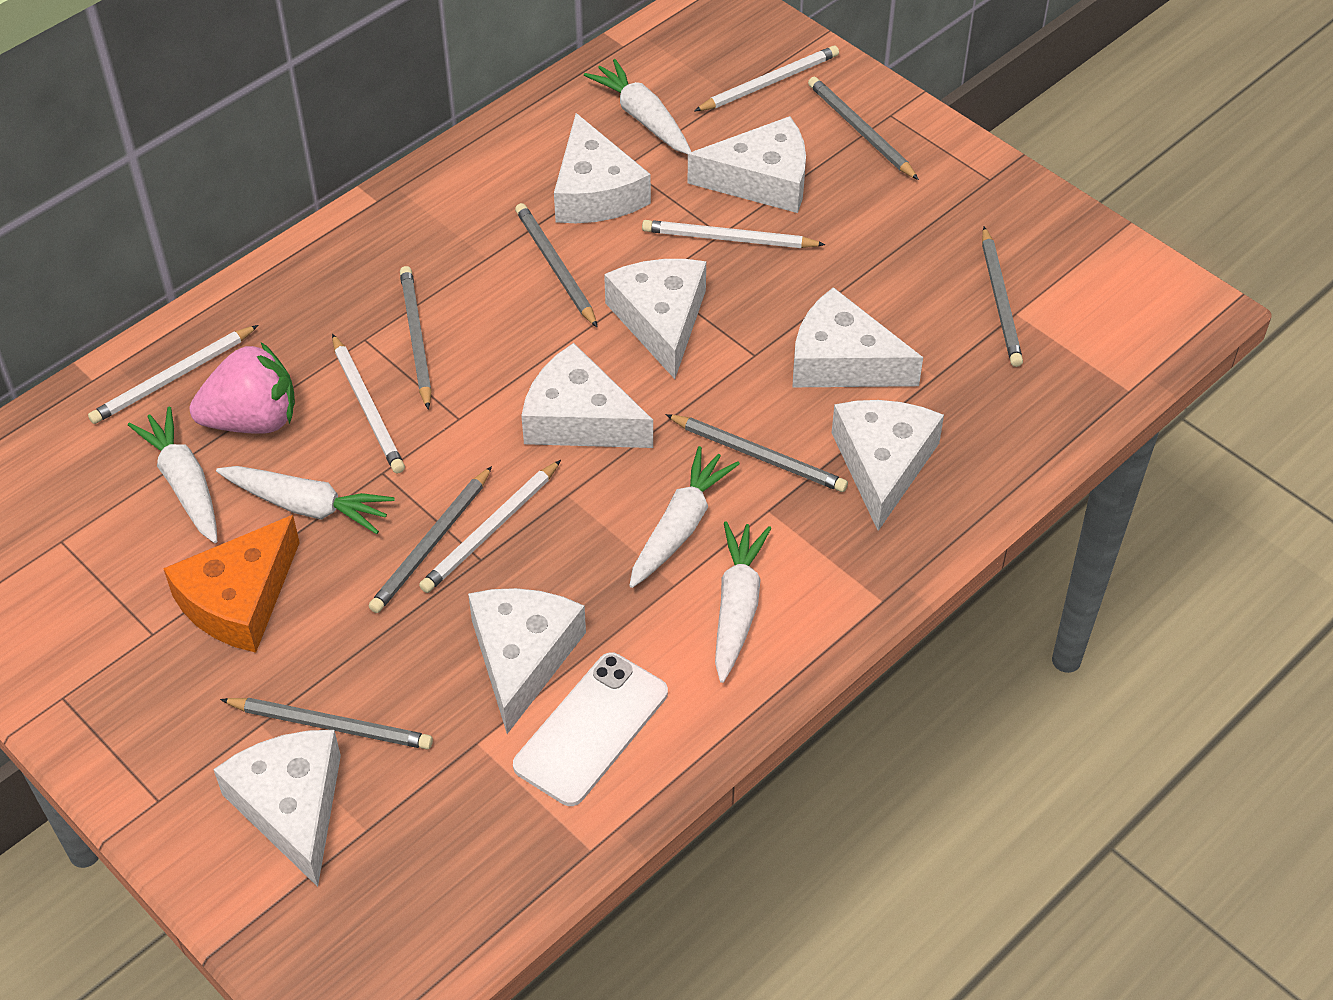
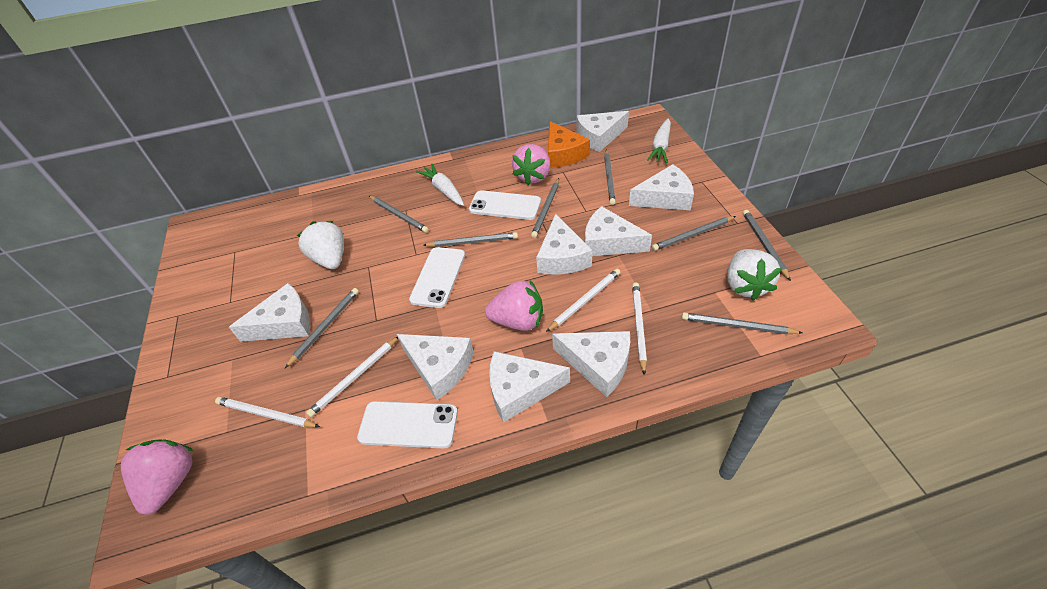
grey pencil: [220,698,433,749] [369,466,492,613] [400,266,432,410] [515,203,598,328] [665,414,848,492] [808,77,919,180] [982,227,1023,367] = 7 -> [285,288,359,368] [369,196,429,233] [423,232,518,247] [531,178,559,238] [604,150,616,205] [652,216,736,251] [682,312,803,335] [743,210,791,281] = 8
pink strawberry: [190,342,295,434] = 1 -> [121,439,194,515] [485,279,543,331] [512,144,550,185] = 3
white carrot: [128,407,217,543] [216,466,395,534] [584,59,691,154] [629,446,740,588] [715,521,771,683] = 5 -> [416,164,464,206] [647,119,671,163] = 2
white pencil: [88,325,258,424] [332,334,405,474] [419,460,561,593] [642,220,826,248] [694,46,839,111] = 5 -> [215,397,320,427] [306,337,398,417] [546,269,621,332] [632,282,647,375] = 4
white phone: [513,653,668,806] = 1 -> [357,401,458,448] [409,247,465,308] [469,190,541,220] = 3
white strawberry: none = 0 -> [297,221,344,269] [727,249,782,301] = 2

